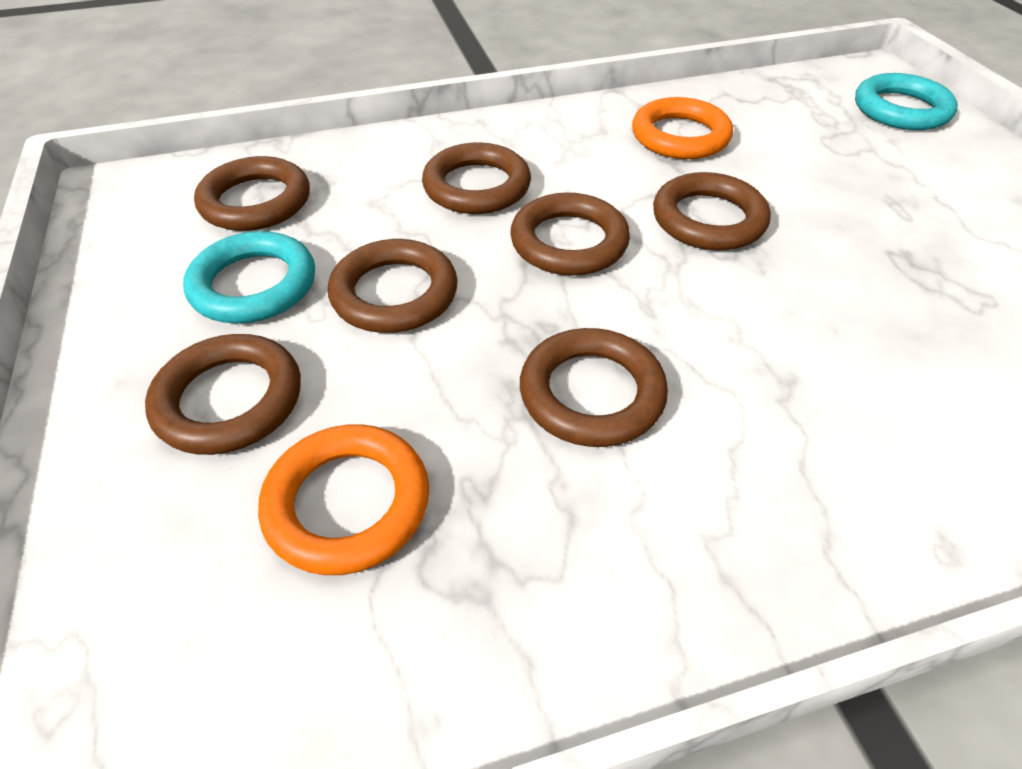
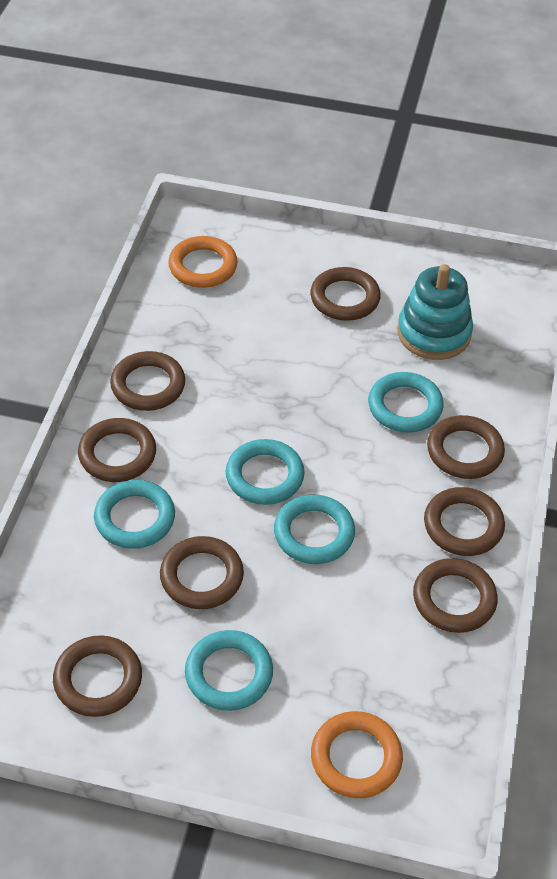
brown ring: [145,334,301,455] [194,156,310,231] [328,239,458,333] [422,142,531,214] [510,193,630,276] [520,328,668,447] [653,172,771,251] = 7 -> [53,635,142,717] [78,418,156,482] [110,351,185,411] [160,536,244,609] [310,267,381,321] [413,558,498,633] [424,487,505,556] [427,415,505,479] = 8
turquoise ring: [183,231,315,323] [855,73,958,130] = 2 -> [94,480,175,549] [185,630,273,711] [226,439,304,505] [274,495,355,564] [368,372,444,433] = 5
turquoise stacking toy: none = 0 -> [397,264,473,360] = 1

